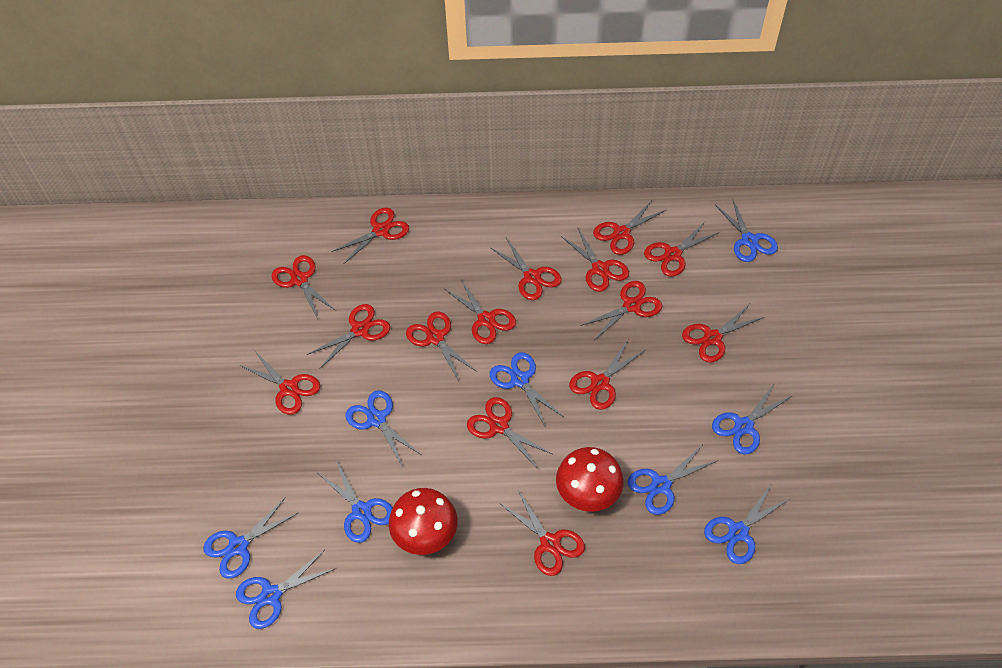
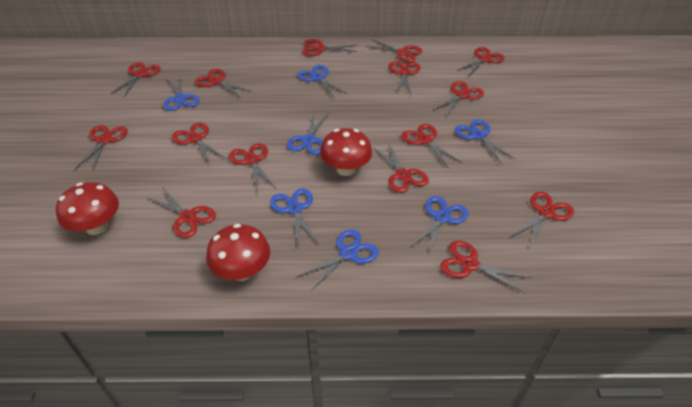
blue scissors: [203,497,298,579] [236,550,336,629] [318,460,393,543] [345,390,420,467] [490,352,564,428] [627,445,717,515] [704,483,789,564] [712,384,792,454] [715,198,778,262] = 9 -> [163,76,199,111] [270,189,319,247] [287,112,329,155] [297,65,347,97] [297,229,379,291] [409,196,469,258] [455,119,515,164] = 7
red mushroom: [389,488,458,555] [556,447,624,512] = 2 -> [56,182,119,235] [206,224,270,281] [320,128,372,176] = 3

